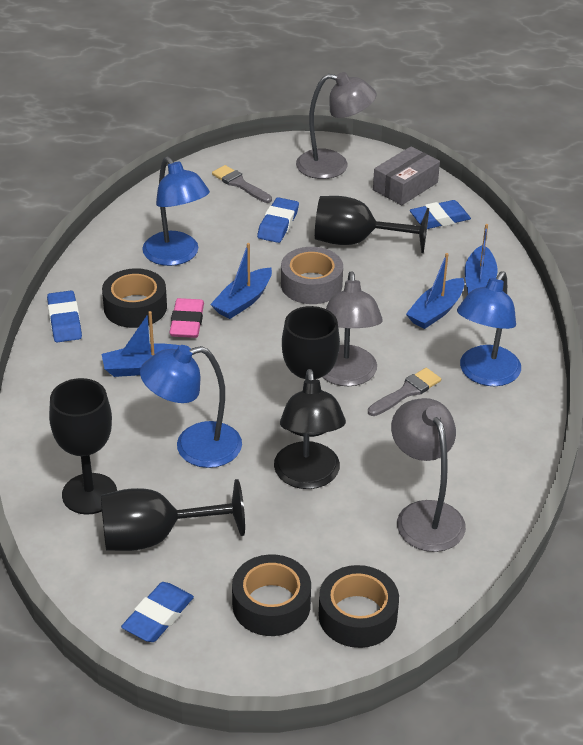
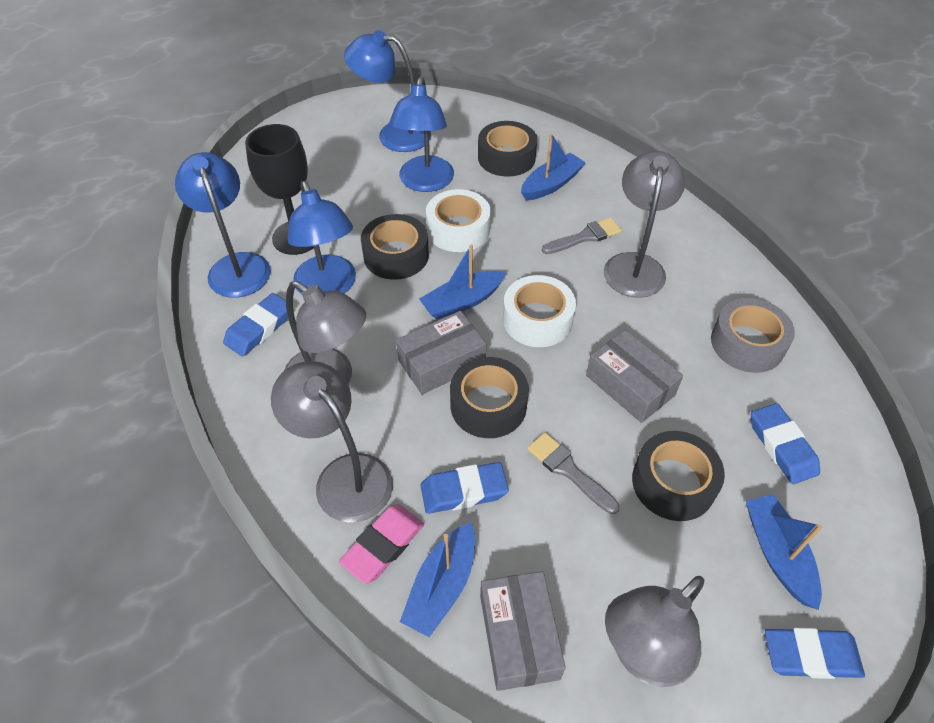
black goblet: [49,378,117,515] [101,479,245,551] [282,306,340,437] [315,196,429,253] = 4 -> [245,124,314,255] = 1
black lamp: [274,369,346,489] = 1 -> none = 0
black tape: [102,268,167,328] [232,554,311,636] [319,565,399,648] = 3 -> [361,214,429,280] [450,357,529,438] [478,121,537,177] [632,431,725,521] = 4
blue lamp: [140,345,242,468] [142,157,210,266] [457,272,521,386] = 3 -> [175,152,271,298] [288,181,356,294] [344,30,431,152] [389,76,454,192] = 4
grey box: [373,146,440,205] = 1 -> [396,311,486,395] [480,571,566,691] [586,330,683,423] = 3
grey lamp: [296,72,376,179] [322,271,383,386] [391,398,466,552] = 3 -> [271,361,393,523] [284,281,366,384] [604,151,685,298] [605,576,704,687] = 4
white tape: none = 0 -> [426,189,491,252] [503,275,576,347] = 2

